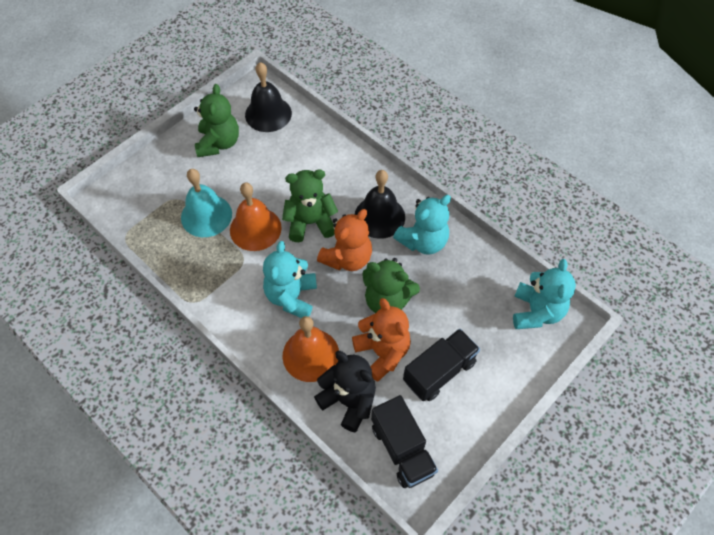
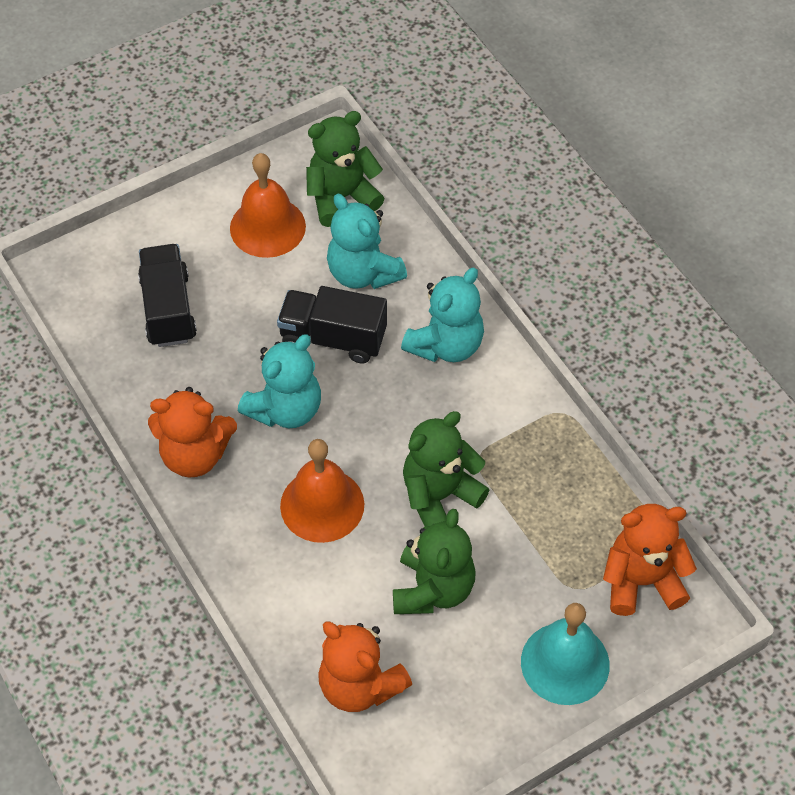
black bell: [245,62,292,132] [355,170,405,239] = 2 -> none = 0
black teddy bear: [314,351,376,432] = 1 -> none = 0
orange teddy bear: [317,209,372,271] [352,298,411,382] = 2 -> [148,387,237,478] [318,621,412,712] [603,504,697,616] = 3

